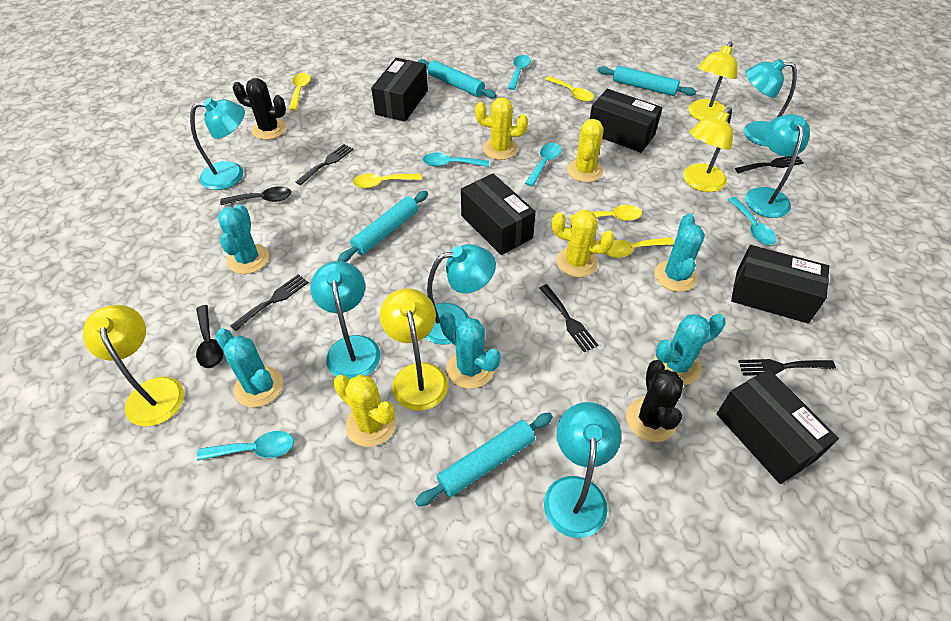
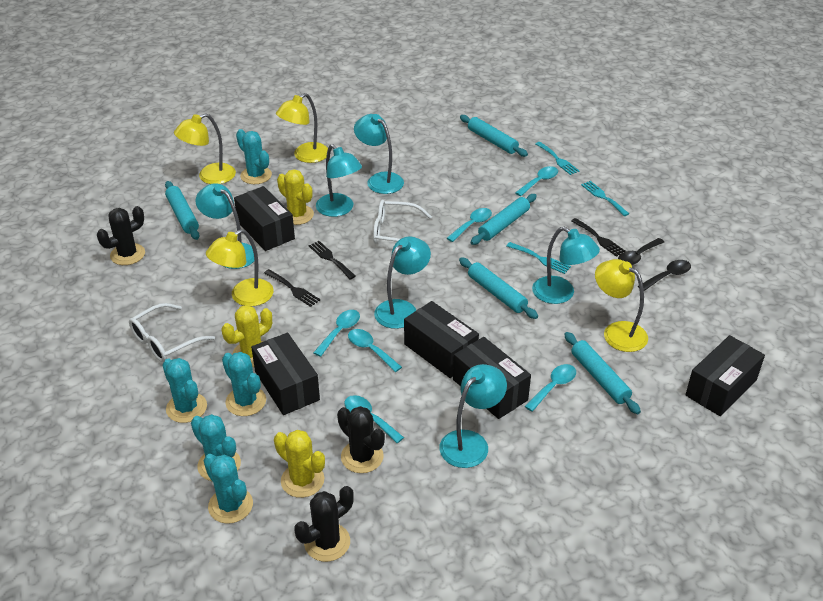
black cactus: [233,78,286,140] [626,360,684,442] = 2 -> [97,206,145,265] [294,486,354,562] [337,406,385,473] = 3
black fork: [230,274,309,331] [296,144,354,185] [539,284,598,352] [735,156,804,174] [738,359,836,376] = 5 -> [264,269,320,307] [308,241,356,279] [571,218,626,257] = 3
turquoise fork: none = 0 -> [507,242,571,274] [536,142,579,175] [581,181,629,216] = 3
turquoise rolling pin: [338,191,428,262] [415,413,553,507] [418,59,497,99] [598,66,696,96] = 4 -> [165,181,200,240] [459,257,538,319] [460,115,528,157] [471,194,537,245] [564,332,641,414] = 5
turquoise spoon: [197,431,294,461] [423,153,489,167] [508,55,531,90] [525,143,561,187] [728,197,777,245] = 5 -> [313,310,360,357] [344,395,404,443] [348,329,402,372] [447,208,492,242] [515,166,558,196] [524,364,576,412] = 6
white glasses: none = 0 -> [129,303,215,362] [373,200,432,244] = 2
yellow cactus: [333,374,396,447] [475,97,528,160] [552,210,615,278] [567,119,604,182] = 4 -> [222,305,272,367] [274,430,325,498] [277,169,314,225] = 3
yellow spoon: [289,73,311,111] [353,173,422,188] [545,76,594,102] [570,205,642,221] [605,237,674,258] = 5 -> none = 0

